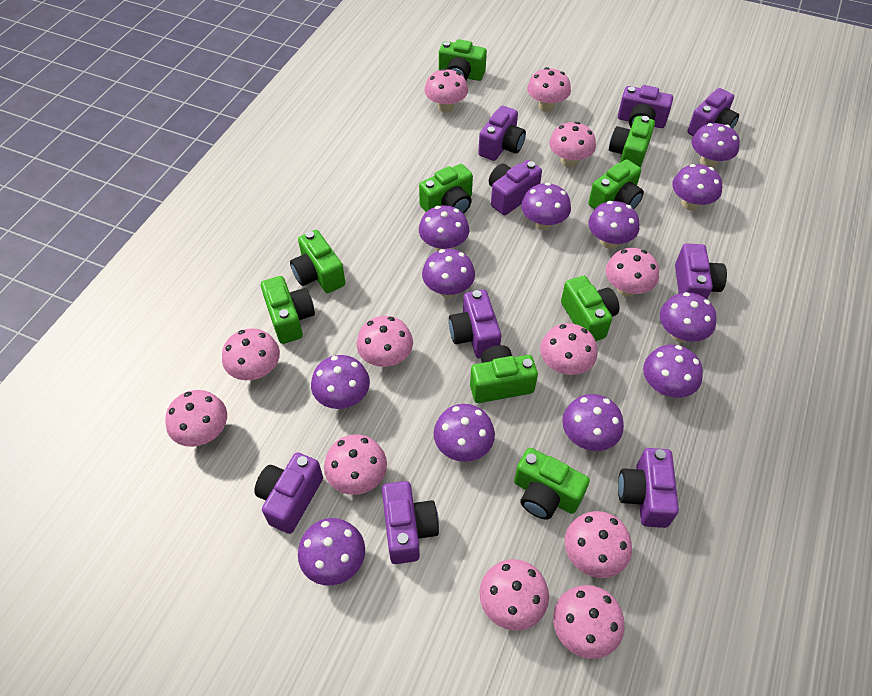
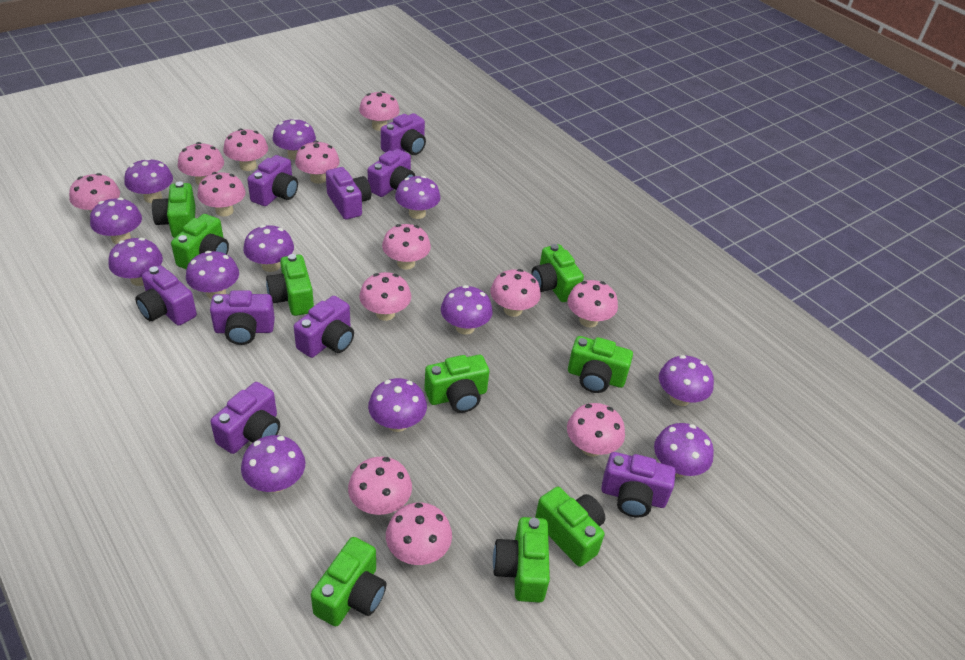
pink mushroom: [165,390,227,447] [222,328,280,380] [324,434,387,495] [356,316,413,367] [424,68,468,113] [479,559,549,630] [527,67,571,112] [540,323,597,375] [549,122,596,167] [553,585,625,659] [565,511,632,578] [605,248,659,297] = 12 -> [69,173,120,214] [178,142,224,185] [197,172,246,217] [223,129,268,171] [295,141,340,184] [348,457,412,515] [359,91,400,131] [359,272,411,321] [382,224,431,270] [386,503,452,565] [490,269,541,317] [567,280,618,327] [567,403,625,457] = 13

